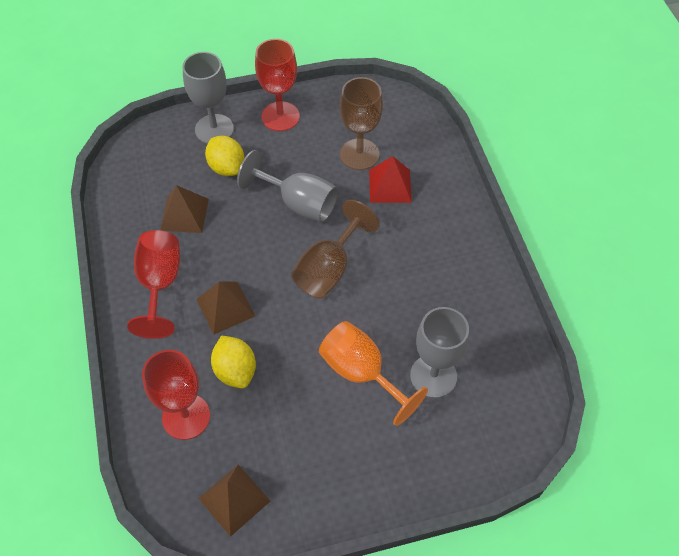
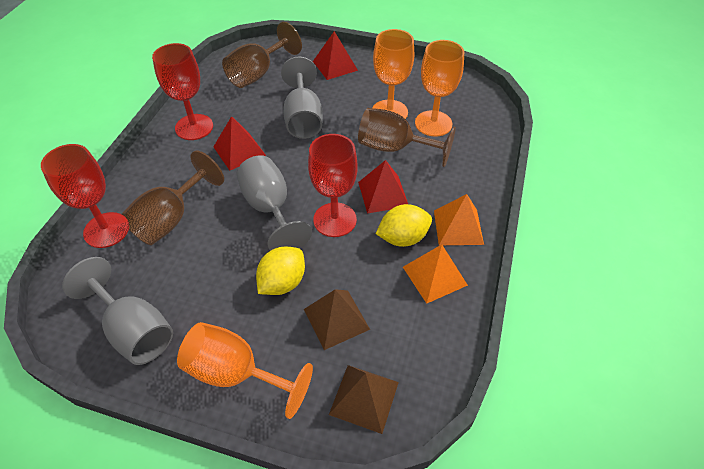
brown goblet: [291,200,380,299] [340,77,383,170] = 2 -> [121,151,224,245] [222,22,302,88] [358,108,456,167] = 3
brown pyramid: [160,185,209,233] [196,281,255,335] [198,465,270,537] = 3 -> [304,289,370,350] [329,365,399,434] = 2
orange goblet: [319,321,428,426] = 1 -> [177,322,313,419] [372,29,414,119] [415,40,464,137] = 3
orange pyramid: none = 0 -> [403,244,468,304] [434,194,484,245] = 2
red pyramid: [369,156,412,203] = 1 -> [213,116,266,171] [313,31,358,80] [358,160,408,213] = 3

